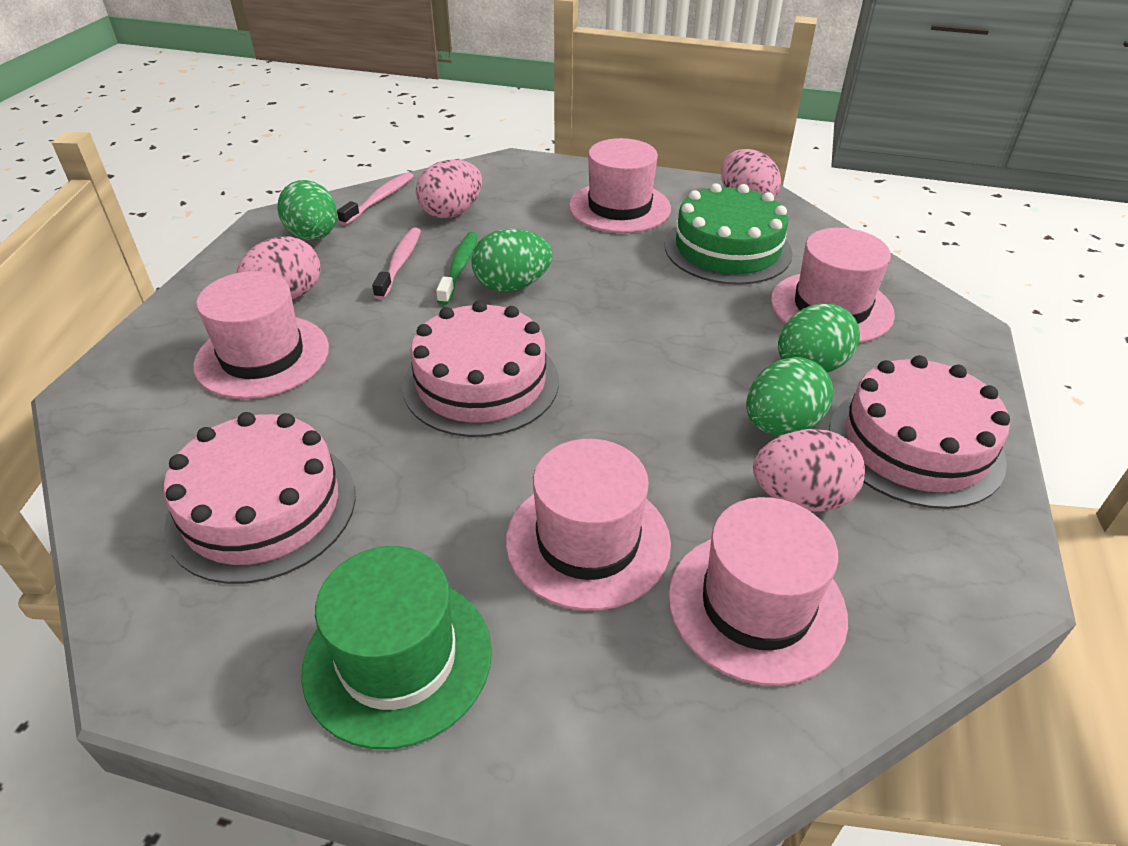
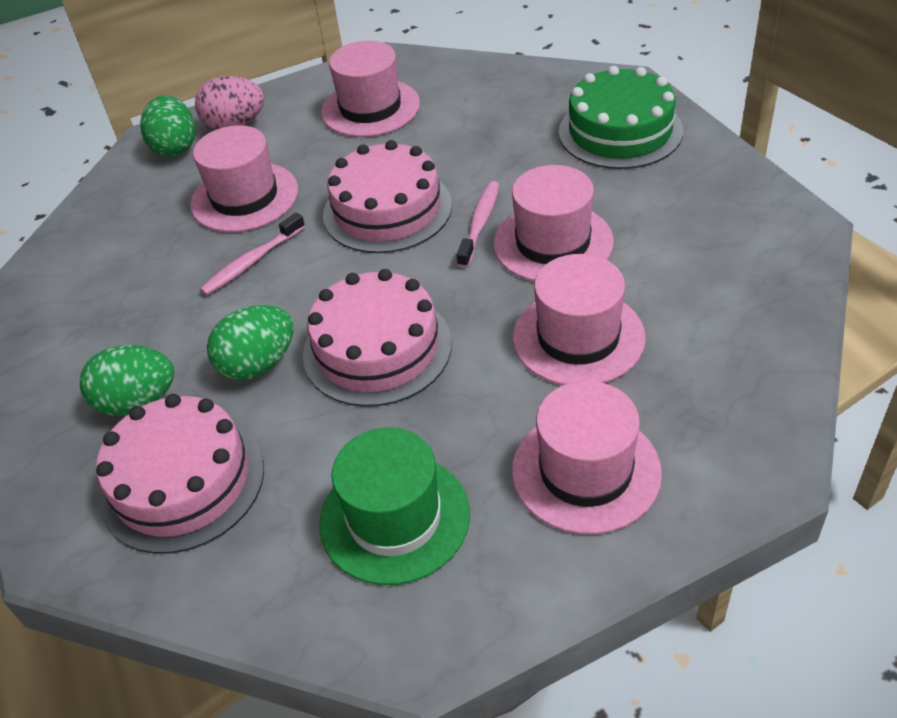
green egg: [277,180,337,240] [471,229,552,292] [746,357,833,436] [778,303,860,372] = 4 -> [80,345,174,416] [140,95,195,157] [207,305,293,380] = 3
green toothbrush: [436,232,478,305] = 1 -> none = 0
pink egg: [236,237,320,299] [416,159,482,218] [721,149,781,198] [753,429,865,512] = 4 -> [195,76,265,129] = 1

